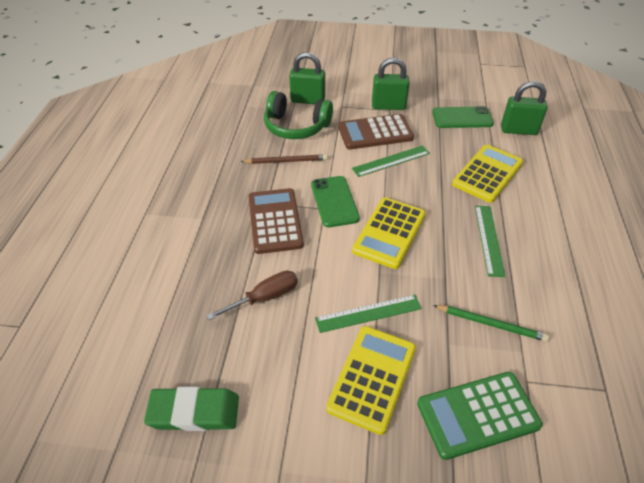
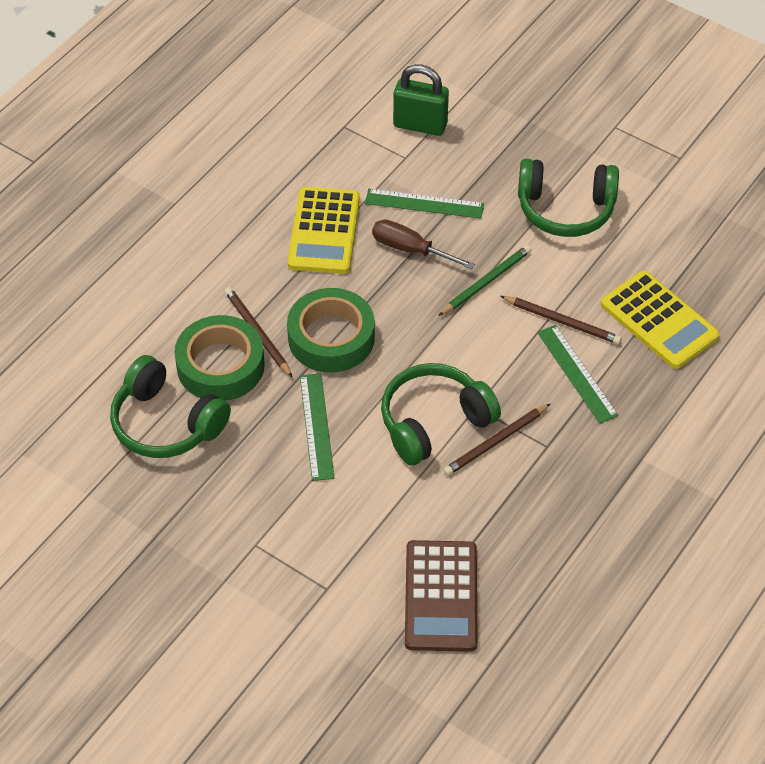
brown calculator: [248,188,304,254] [338,114,414,149] = 2 -> [405,540,478,652] = 1
brown pencil: [240,154,328,164] = 1 -> [225,287,292,377] [443,404,550,476] [501,296,622,344] = 3
green calculator: [417,372,543,460] = 1 -> none = 0
green eraser: [144,387,239,431] = 1 -> none = 0
green headphones: [264,91,333,139] = 1 -> [110,355,231,458] [381,363,501,465] [518,159,619,237] = 3
green padlock: [289,52,325,104] [372,58,409,110] [501,81,548,135] = 3 -> [393,64,449,136] = 1
green phone: [311,176,360,227] [432,106,494,128] = 2 -> none = 0
green tape: none = 0 -> [174,315,265,401] [287,288,375,373] = 2
yellow calculator: [326,326,416,435] [352,198,426,269] [452,145,523,203] = 3 -> [288,187,360,274] [601,271,720,369] = 2

